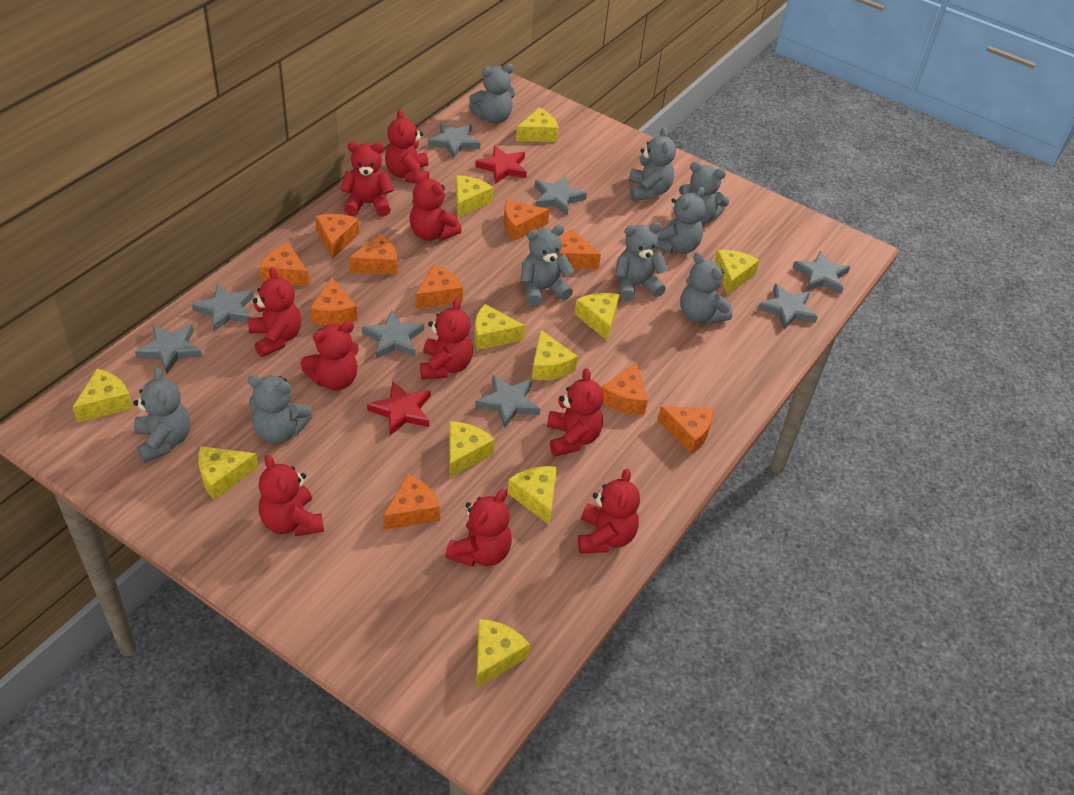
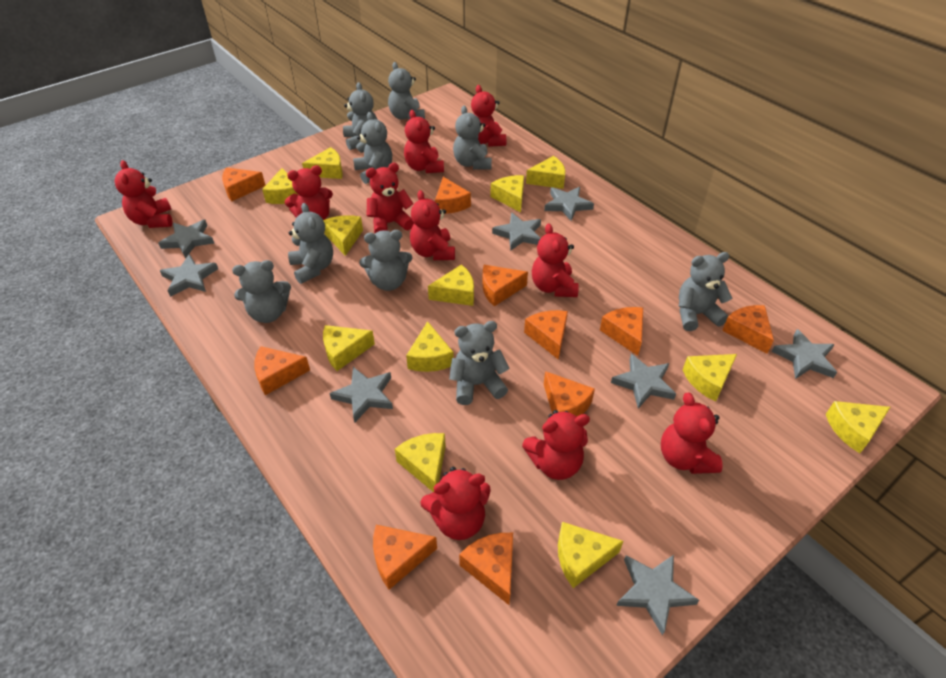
red star: [367,381,430,435] [475,145,527,184] = 2 -> none = 0
yellow cheese: [72,369,133,422] [198,446,259,500] [449,421,495,478] [456,175,493,218] [475,304,525,350] [476,619,530,688] [508,466,557,524] [516,108,559,142] [532,330,578,380] [575,293,619,341] [715,250,759,295] = 11 -> [262,168,297,204] [302,147,343,179] [323,215,363,256] [323,325,375,371] [395,433,446,492] [406,321,454,372] [428,264,474,306] [490,175,524,212] [526,156,565,189] [558,522,624,588] [683,354,737,401] [826,401,890,453] = 12

